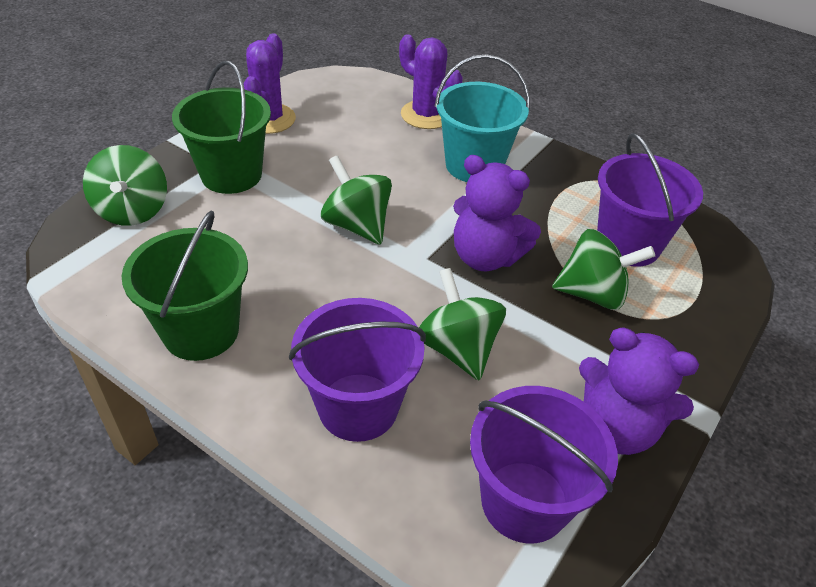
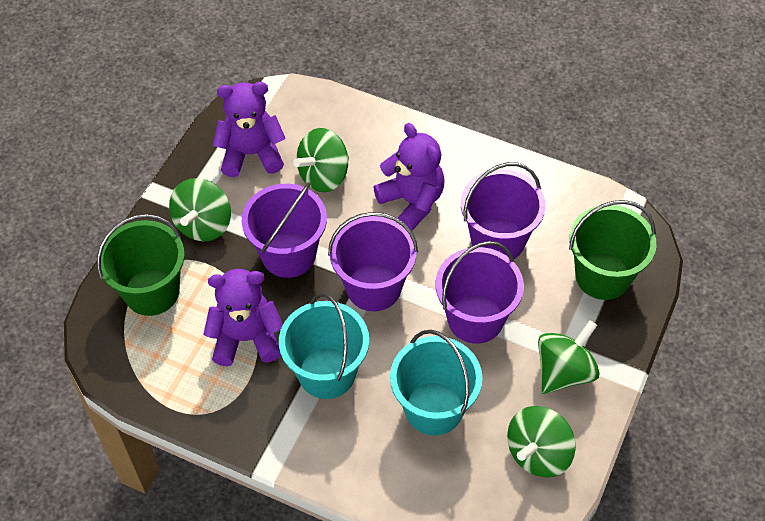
purple bucket: [289,298,426,442] [470,386,618,544] [597,133,703,267] = 3 -> [242,182,327,278] [328,212,418,311] [436,241,524,344] [461,162,546,259] = 4
purple cactus: [243,33,296,134] [399,35,463,129] = 2 -> none = 0
purple teddy bear: [453,155,541,271] [579,327,699,455] = 2 -> [203,269,283,366] [213,82,286,177] [373,123,445,231] = 3
turquoise bucket: [435,54,530,182] = 1 -> [279,293,369,399] [390,330,482,436] = 2

